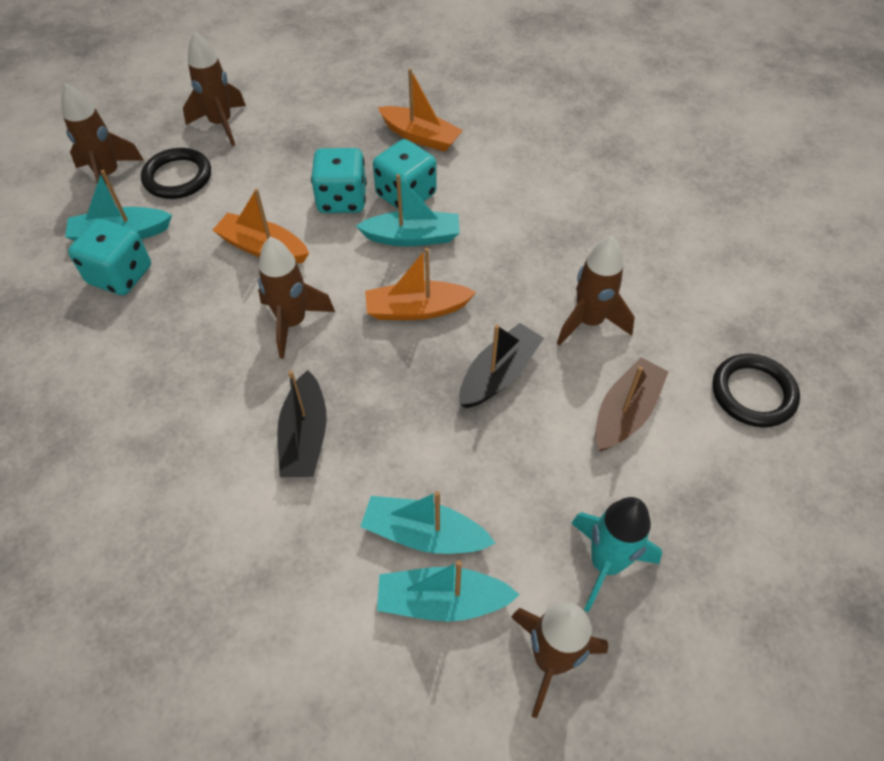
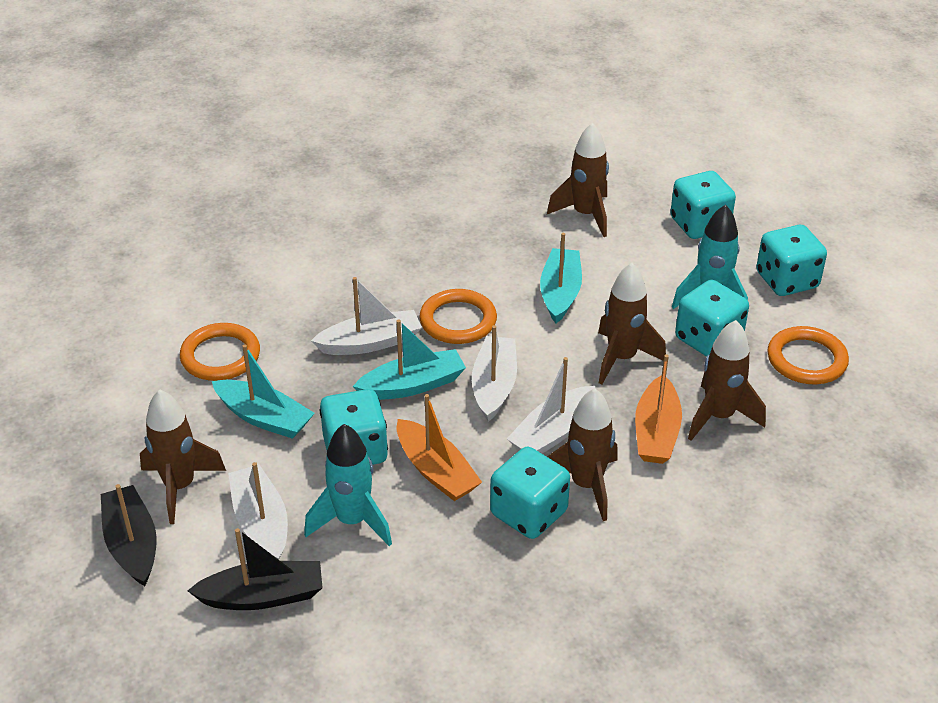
black ring: [141,148,211,199] [712,354,800,427] = 2 -> none = 0
brown boat: [595,357,669,451] = 1 -> none = 0
orange boat: [213,189,309,263] [365,248,476,320] [378,68,463,152] = 3 -> [396,394,482,501] [635,354,682,464] = 2
orange ring: none = 0 -> [180,323,260,381] [419,289,497,344] [767,326,849,384] = 3
turquoise boat: [65,170,172,241] [356,174,460,246] [360,491,496,554] [377,560,520,621] = 4 -> [212,344,315,439] [353,320,466,400] [540,233,582,323] = 3
turquoise dice: [68,219,151,295] [311,148,367,213] [373,139,437,211] = 3 -> [320,389,388,465] [490,447,570,539] [670,171,736,239] [675,280,749,357] [756,225,827,296] = 5
turquoise rocket: [571,497,662,612] = 1 -> [304,424,392,546] [672,204,748,309] = 2
white boat: none = 0 -> [228,462,288,560] [311,277,422,355] [472,325,517,422] [507,357,595,454] = 4

